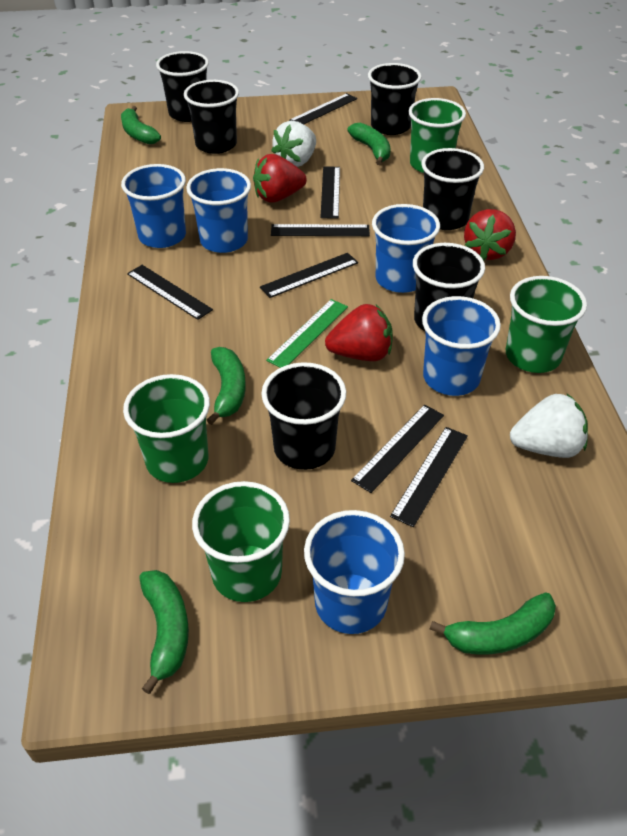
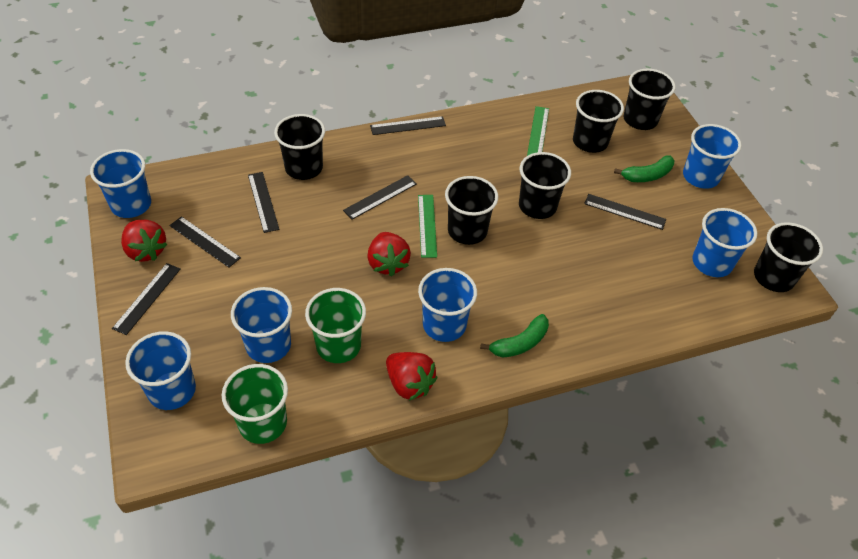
black ruler: [127,265,213,320] [260,253,358,298] [271,224,370,236] [289,93,357,124] [320,166,340,219] [351,405,444,493] [390,427,468,527] = 7 -> [112,263,180,335] [169,216,241,267] [248,172,279,233] [343,175,417,220] [370,116,446,135] [584,194,666,230] = 6
blue cup: [121,164,186,248] [186,168,251,253] [304,510,405,634] [372,204,440,293] [422,296,501,396] = 5 -> [90,149,151,218] [125,331,196,410] [231,287,292,363] [418,268,477,342] [683,124,741,189] [692,208,757,277] = 6
green banana: [121,106,161,145] [139,570,189,694] [207,347,246,425] [347,123,391,165] [429,593,556,655] = 5 -> [480,314,549,358] [614,155,675,182] = 2
green cup: [123,374,210,483] [192,481,290,602] [409,98,466,173] [506,276,587,373] = 4 -> [222,364,288,444] [305,288,366,363] = 2
green ruler: [266,299,348,368] = 1 -> [418,195,437,258] [527,106,549,156] = 2
white strawberry: [271,121,316,167] [510,394,588,458] = 2 -> none = 0

